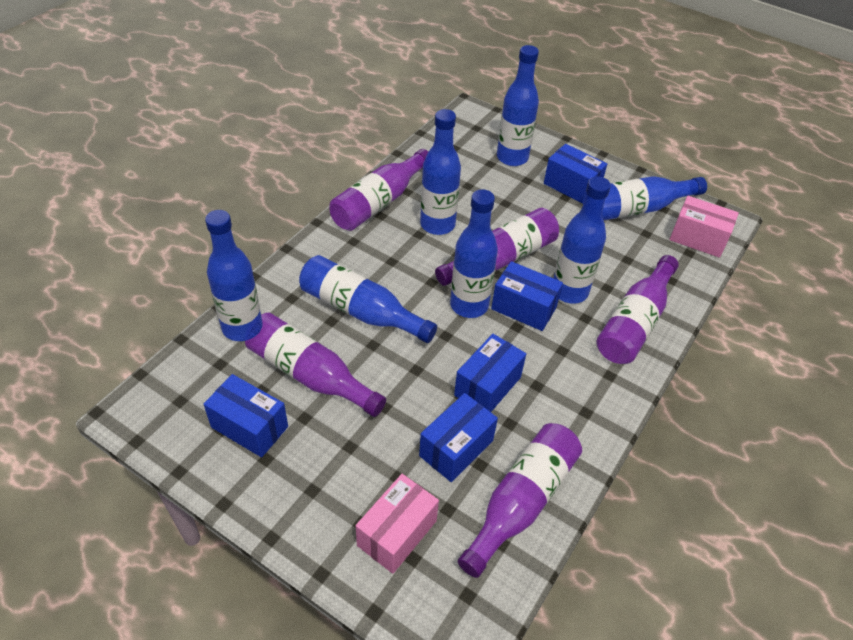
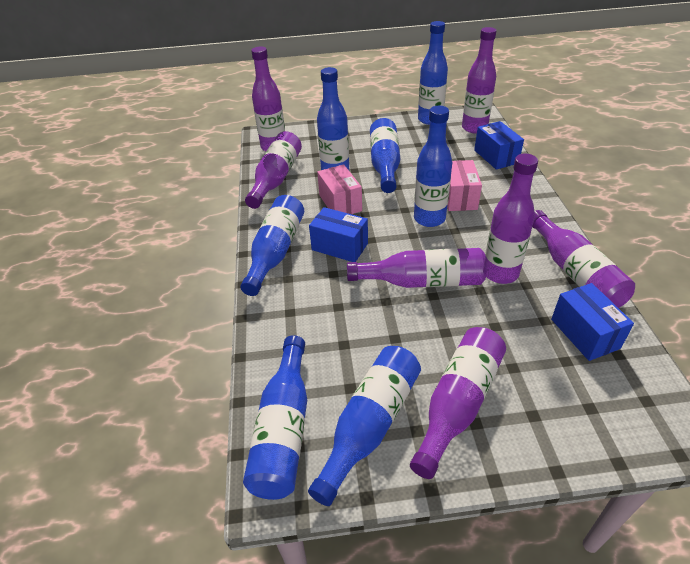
blue box: [204,374,288,457] [419,393,498,482] [454,334,526,412] [491,261,563,331] [544,144,607,204] = 5 -> [309,207,368,262] [474,121,524,170] [551,283,634,361] = 3
purple bottle: [245,312,386,417] [329,149,428,231] [435,208,559,286] [458,423,582,578] [596,255,679,364] = 5 -> [245,131,302,209] [251,47,285,151] [347,248,487,288] [410,327,506,479] [462,27,496,133] [485,154,538,284] [532,210,635,308] = 7

